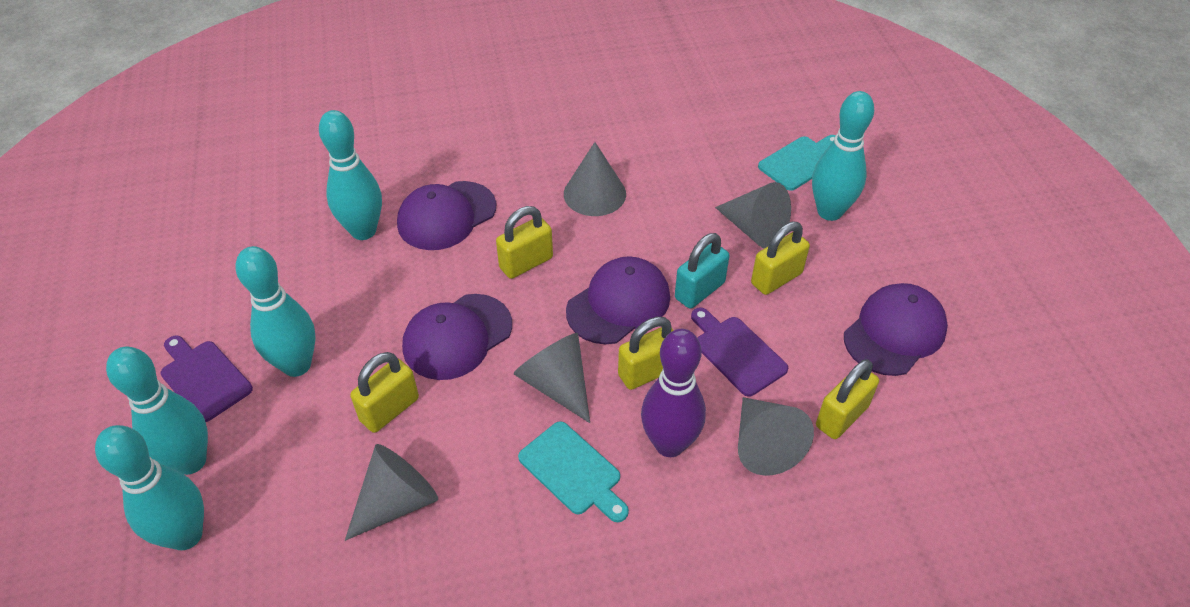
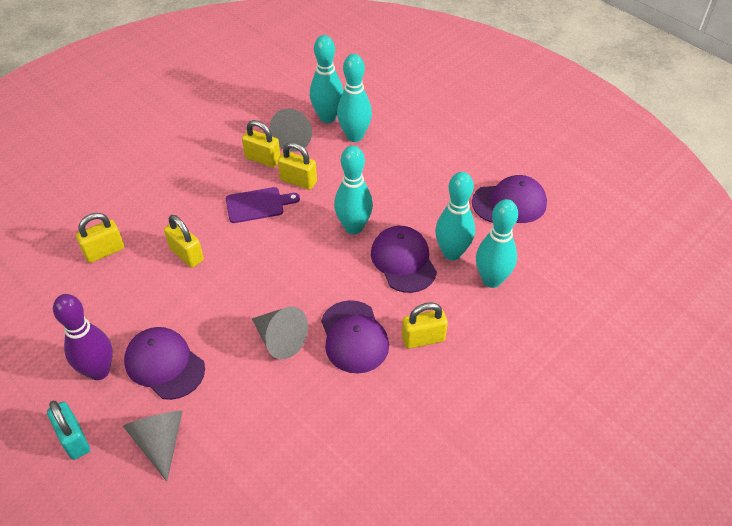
grey cone: [345,444,438,541] [514,333,590,423] [564,142,626,216] [715,182,791,249] [738,397,814,476] = 5 -> [123,410,183,482] [252,306,308,359] [270,108,312,152] = 3
purple cutting board: [160,335,253,422] [691,308,788,397] = 2 -> [226,187,300,223] = 1
turquoise cutting board: [518,421,629,522] [758,135,836,191] = 2 -> none = 0

